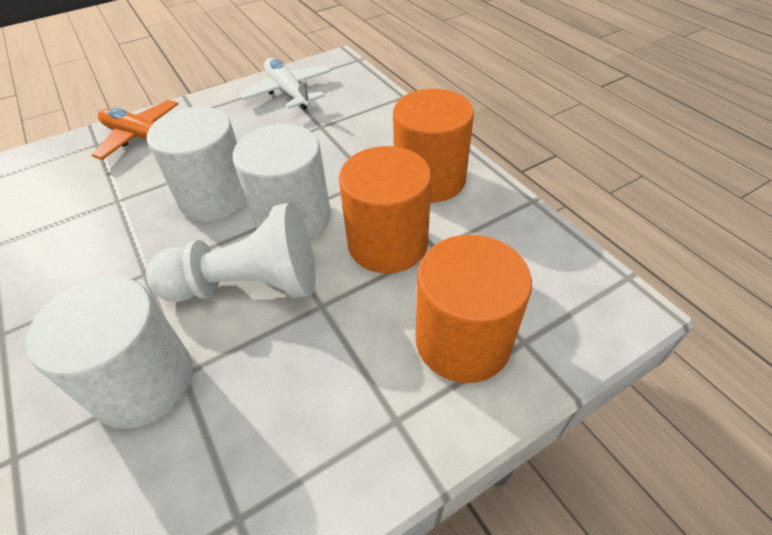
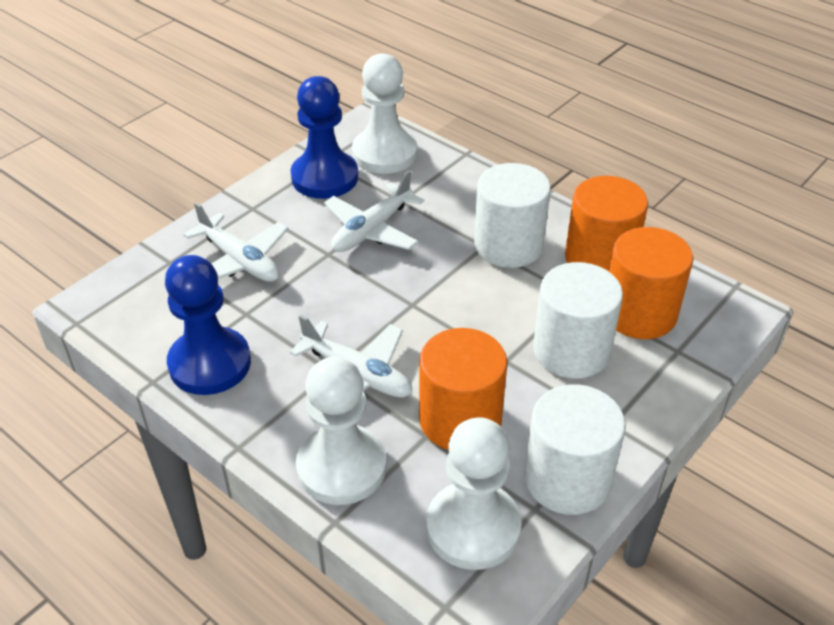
blue pawn: none = 0 -> [165,255,251,395] [291,76,358,199] = 2
orange plane: [92,100,179,160] = 1 -> none = 0
white pawn: [146,202,316,302] = 1 -> [296,357,386,505] [352,54,417,174] [426,417,522,570] = 3
white plane: [239,58,331,110] = 1 -> [183,202,289,282] [290,314,412,398] [324,170,424,252] = 3

